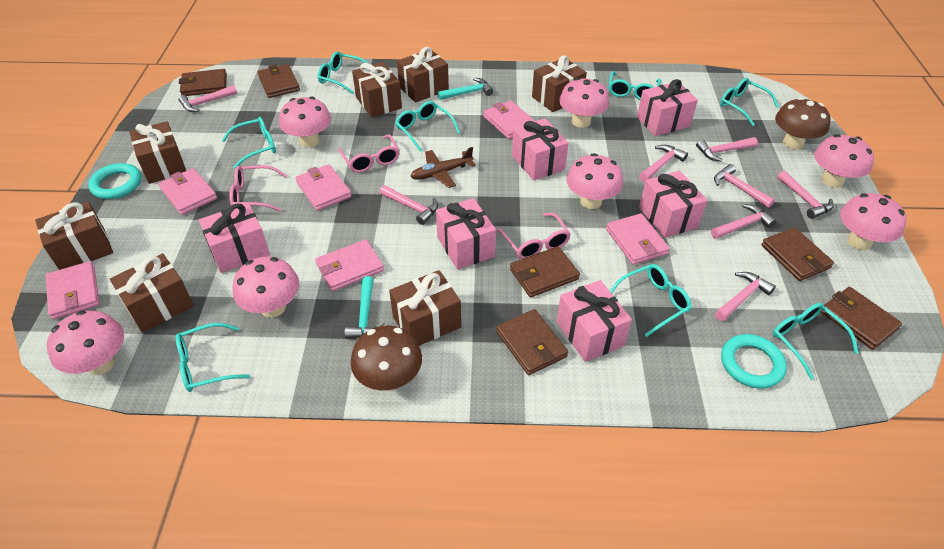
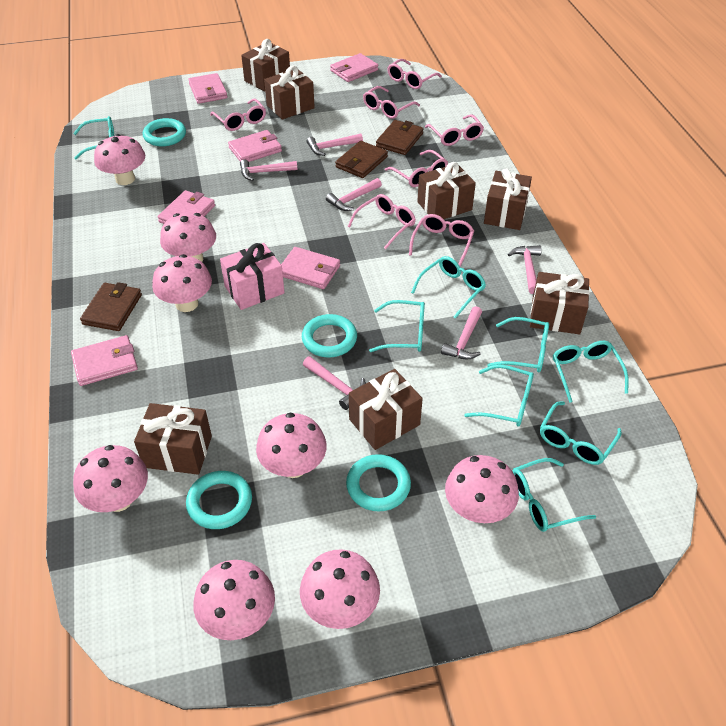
brown mushroom: [351,326,422,391] [775,97,831,150] = 2 -> none = 0
brown plane: [410,147,476,188] = 1 -> none = 0
brown wallet: [179,69,227,96] [258,64,300,98] [496,309,568,375] [510,246,580,297] [761,227,834,281] [821,287,902,350] = 6 -> [80,282,142,331] [335,141,388,178] [376,120,424,155] = 3
pink gift: [199,203,270,273] [436,198,496,270] [512,118,569,181] [557,280,632,362] [637,79,698,136] [639,171,708,238] = 6 -> [220,243,285,310] = 1
pink glasses: [229,165,287,211] [338,134,400,173] [496,213,571,259] = 3 -> [210,99,266,131] [348,194,416,249] [363,86,420,119] [385,150,448,187] [387,59,442,89] [409,214,474,266] [425,114,484,146] = 7
pink hammer: [178,85,237,112] [380,185,438,225] [639,145,688,182] [696,137,758,162] [711,204,776,239] [714,164,775,208] [715,272,776,321] [777,171,834,219] = 8 -> [240,159,297,181] [303,356,366,410] [307,134,363,156] [326,178,382,211] [441,306,482,359] [508,245,542,294] = 6
pink mushroom: [47,310,124,375] [232,257,299,318] [279,96,331,148] [559,78,609,128] [567,153,623,209] [814,134,874,188] [840,193,907,250] = 7 -> [73,445,148,512] [94,134,145,185] [152,254,212,312] [160,212,216,262] [193,560,275,640] [256,413,327,478] [300,549,380,629] [445,455,519,523] = 8
turquoise hammer: [344,276,386,339] [437,78,493,100] = 2 -> none = 0
turquoise ring: [88,163,142,199] [721,334,787,389] = 2 -> [143,118,186,147] [186,471,252,529] [302,314,357,357] [346,454,411,512] = 4

